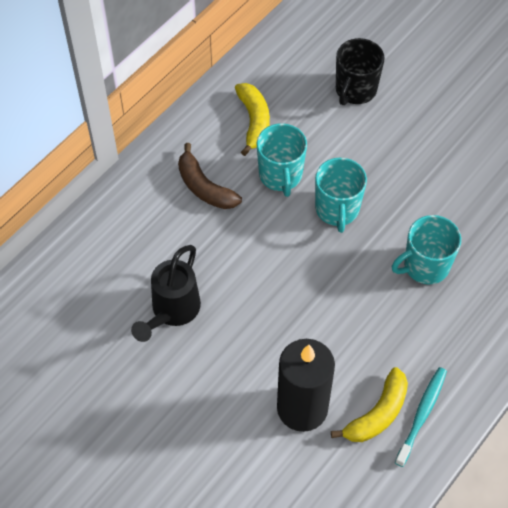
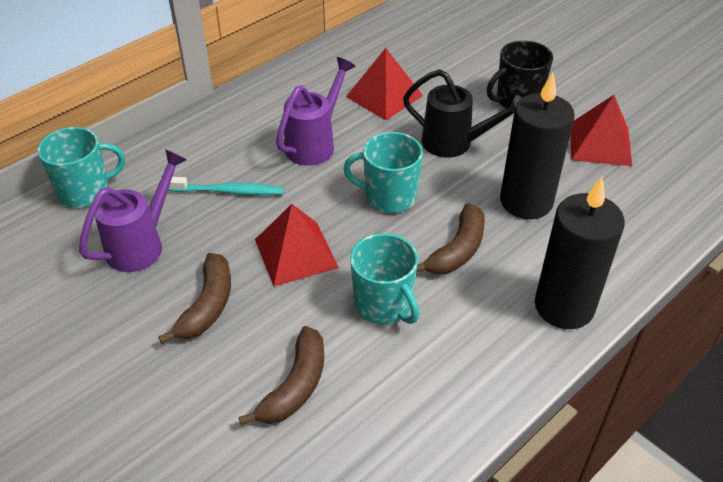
black candle: [277,339,335,432] = 1 -> [500,72,575,219] [535,177,625,329] = 2
brown banana: [178,143,242,209] = 1 -> [158,253,231,344] [238,326,324,426] [417,203,485,275] = 3
purple watering can: none = 0 -> [79,149,187,272] [276,57,356,166] = 2
red pyramid: none = 0 -> [255,204,339,286] [346,48,423,120] [570,95,632,166] = 3
yellow banana: [235,83,270,156] [331,367,408,442] = 2 -> none = 0

